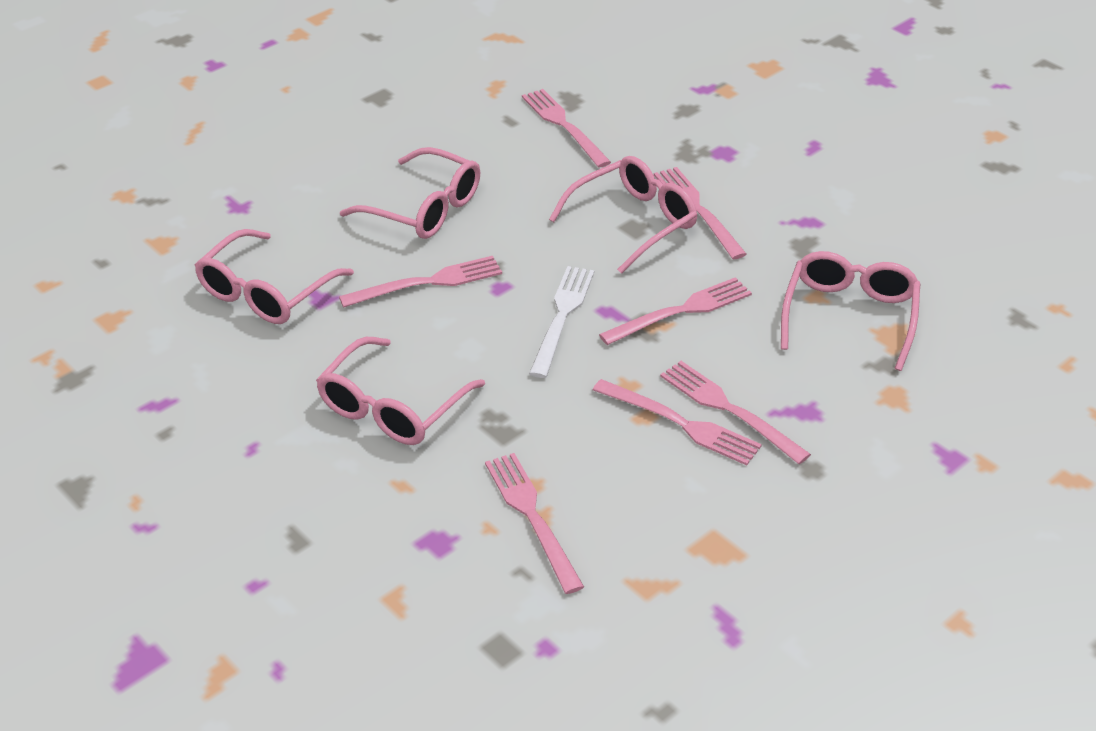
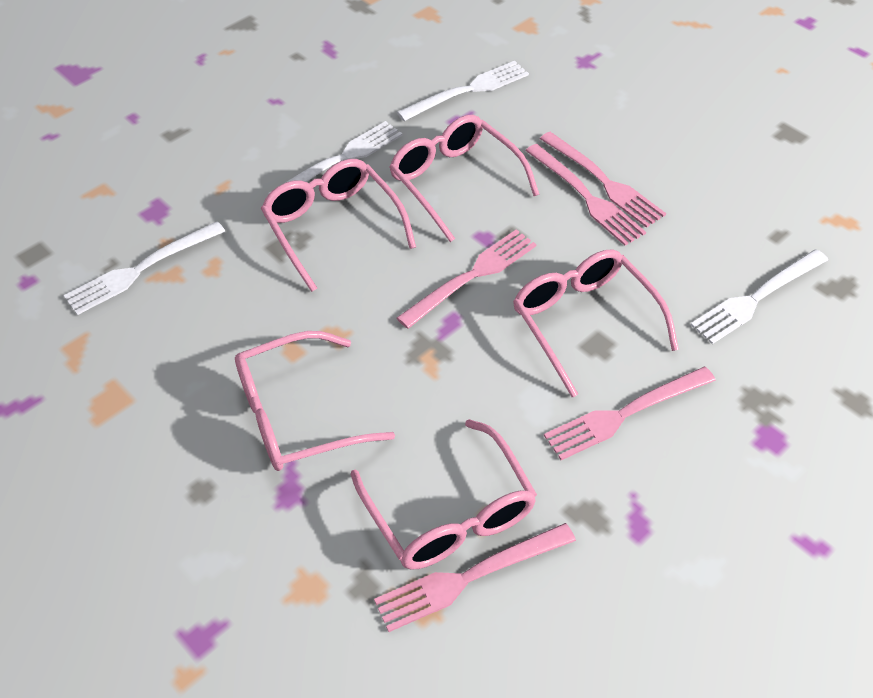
pink fork: [339,256,502,308] [485,453,584,594] [522,89,611,168] [593,379,762,465] [599,277,752,345] [654,167,747,259] [660,361,811,464] = 7 -> [374,523,576,632] [397,229,537,329] [525,144,646,246] [540,132,666,228] [544,367,716,460] = 5
white fork: [529,266,594,378] = 1 -> [63,221,225,315] [268,121,403,194] [397,61,529,121] [691,249,828,344] = 4

